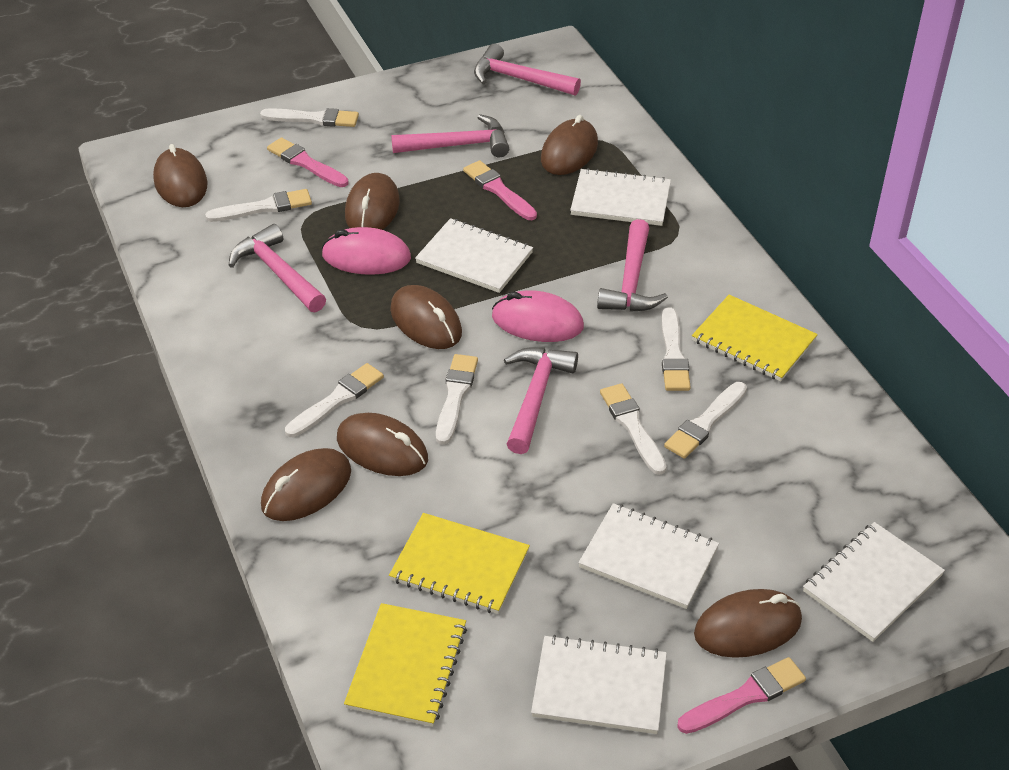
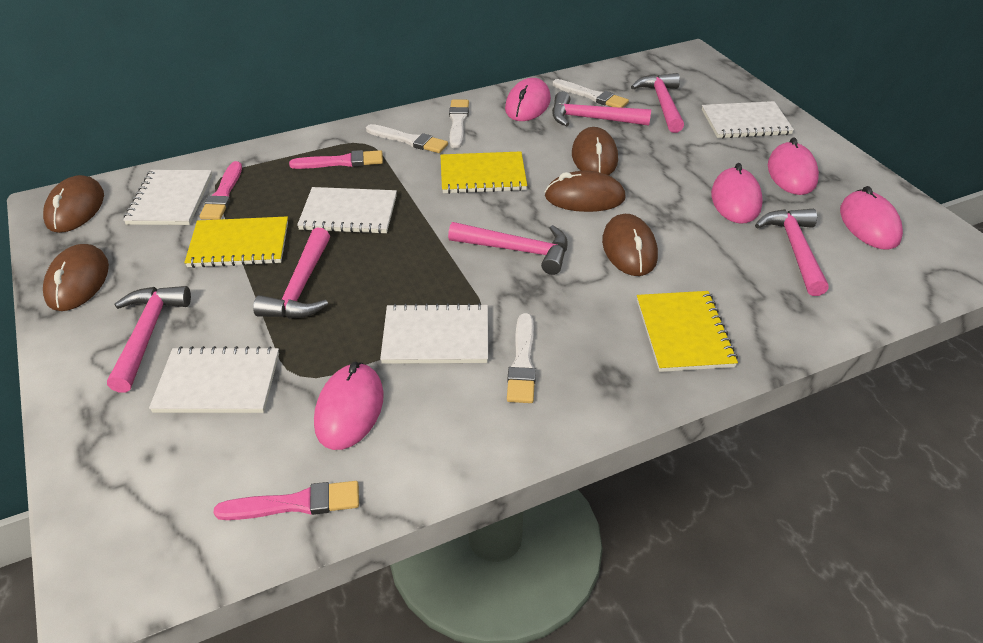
brown mouse: [153,144,207,207] [261,448,351,521] [337,413,428,476] [345,173,400,230] [390,285,462,349] [541,115,598,175] [694,589,802,658] = 7 -> [43,175,104,233] [43,244,109,311] [545,171,626,212] [572,127,618,175] [602,214,658,276] = 5
pink hammer: [229,224,326,312] [391,114,509,157] [474,44,581,96] [504,347,578,454] [597,219,668,312] = 5 -> [107,286,191,393] [253,227,330,319] [448,222,568,275] [552,91,651,126] [631,73,684,133] [755,209,829,296] = 6
pink mouse: [321,227,411,275] [492,290,584,342] = 2 -> [314,362,384,450] [505,78,551,121] [711,163,763,224] [768,138,819,195] [840,186,903,250] = 5
white brush: [205,189,312,222] [260,108,359,127] [285,363,384,437] [436,354,478,445] [600,383,667,475] [662,307,691,391] [664,382,747,459] = 7 -> [366,124,448,153] [449,99,469,149] [507,313,536,403] [553,79,629,108] = 4

